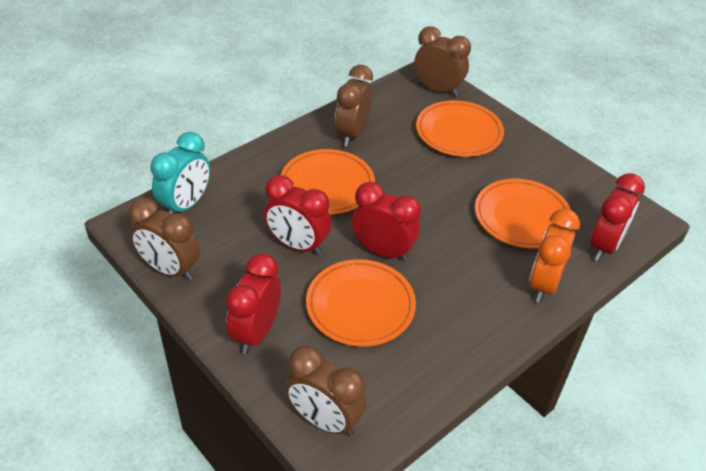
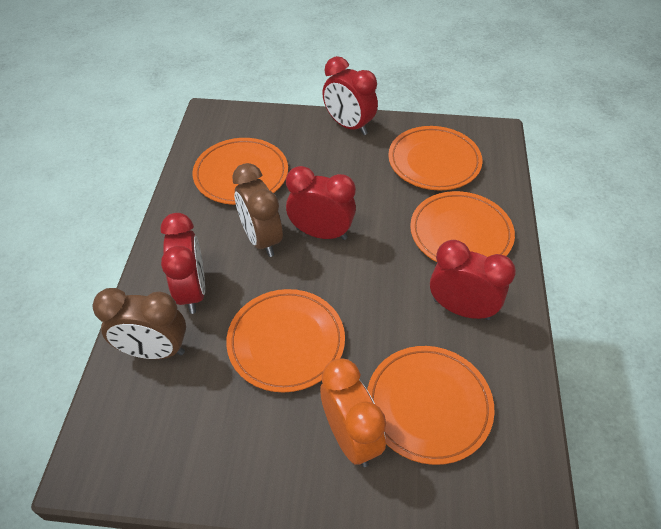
brown clock: [129,198,200,281] [286,345,366,436] [335,65,373,147] [414,26,471,96] = 4 -> [92,288,186,359] [232,163,283,257] = 2
orange plate: [281,149,375,215] [306,259,416,347] [416,100,504,157] [475,179,571,249] = 4 -> [193,138,288,205] [226,289,345,392] [367,346,495,465] [388,126,483,190] [410,191,515,262] = 5
turquoise clock: [150,132,210,214] = 1 -> none = 0

